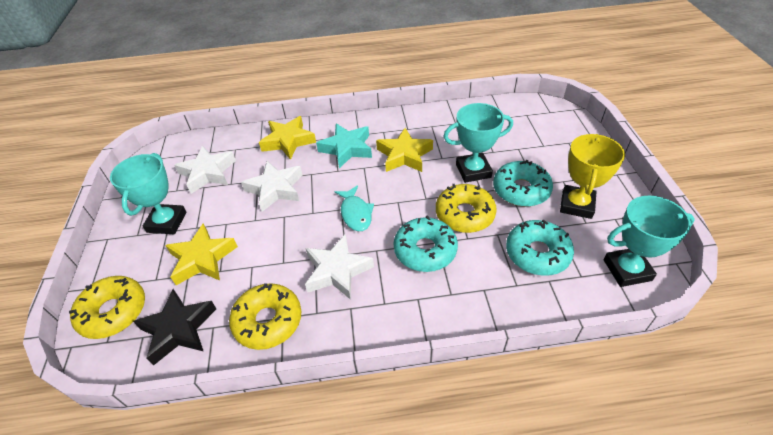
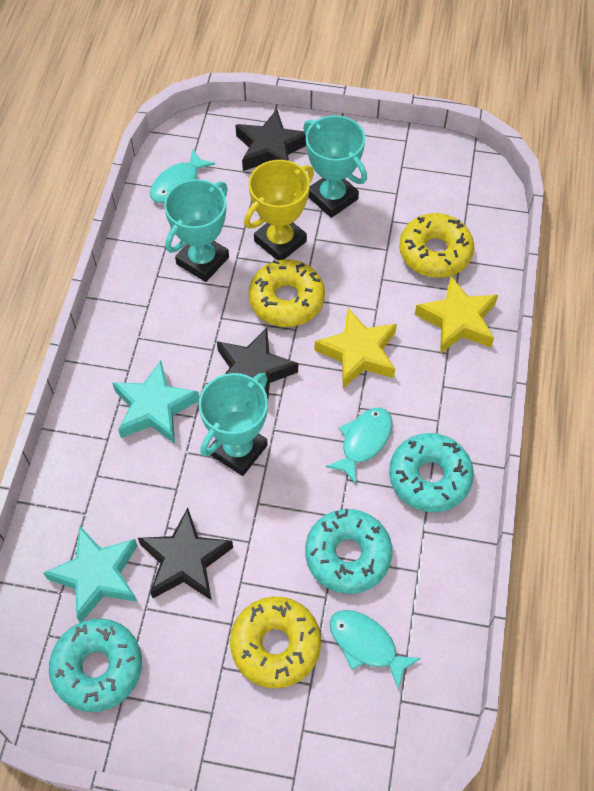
black star: [133,289,216,366] = 1 -> [138,508,233,600] [217,327,298,399] [235,109,306,171] = 3
turquoise fish: [335,185,374,231] = 1 -> [150,149,215,203] [325,407,392,484] [330,610,421,690] = 3
turquoise star: [316,124,372,168] = 1 -> [43,526,138,622] [112,360,199,444] = 2
white star: [174,146,236,194] [241,161,302,212] [305,234,374,300] = 3 -> none = 0
yellow star: [165,223,238,285] [259,116,316,160] [376,128,433,172] = 3 -> [314,308,397,389] [415,276,498,354] = 2

